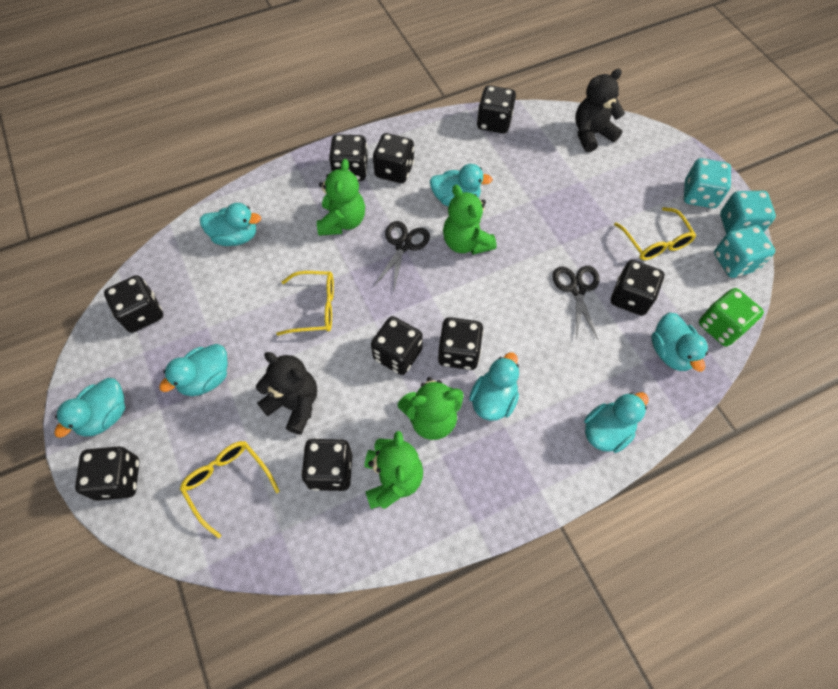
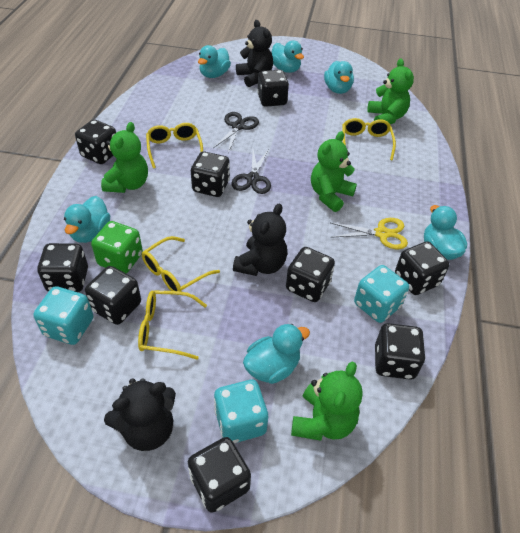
black teddy bear: [256,352,317,435] [575,69,625,152] = 2 -> [104,378,176,451] [233,203,287,276] [236,20,273,87] = 3
turquoise duck: [54,378,125,438] [159,344,228,396] [200,203,261,246] [430,164,493,206] [469,352,519,421] [584,392,649,453] [651,313,708,372] = 7 -> [64,196,110,243] [198,45,231,78] [243,324,310,384] [272,40,304,73] [324,61,354,94] [424,205,467,260] = 6
yellow glasses: [180,441,280,538] [276,271,334,336] [614,207,696,260] = 3 -> [138,290,207,360] [142,236,220,292] [146,123,203,169] [342,118,396,160] = 4
yellow scissors: none = 0 -> [331,218,408,250] = 1

